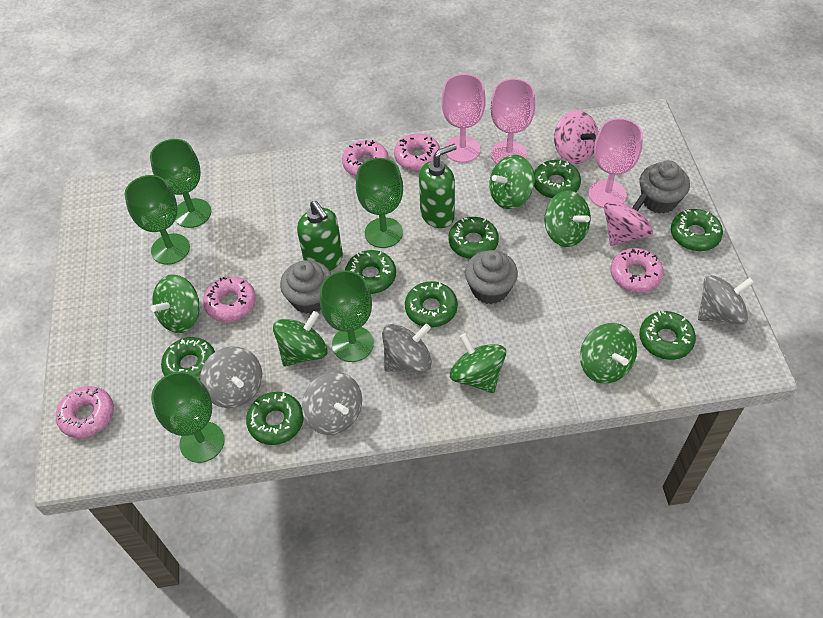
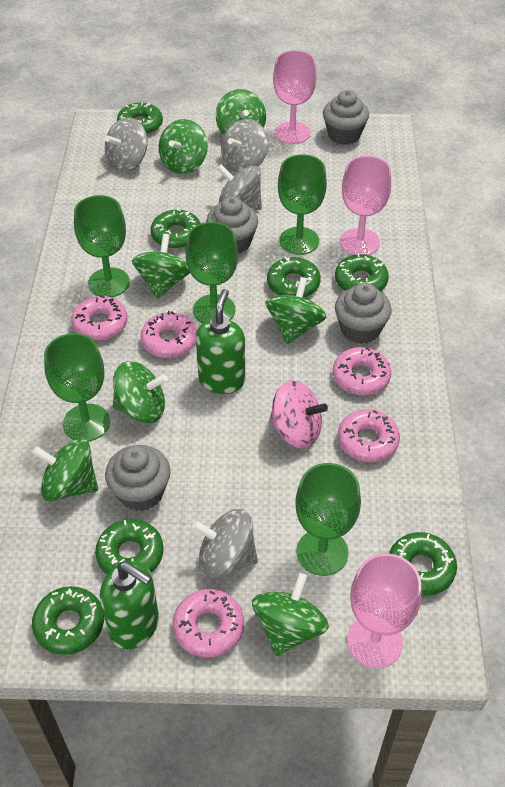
green donut: [161,337,215,380] [246,392,304,445] [345,250,396,294] [405,281,458,327] [448,217,499,259] [534,160,581,198] [639,311,696,360] [671,209,723,251] = 8 -> [32,586,104,655] [95,519,164,575] [117,102,163,135] [150,209,201,249] [267,257,321,298] [335,253,389,291] [389,532,457,596] = 7
green spinning top: [151,274,200,333] [273,311,327,367] [450,333,506,393] [489,155,535,209] [545,190,591,247] [580,323,637,384] = 6 -> [32,438,98,501] [113,361,168,423] [132,234,190,299] [159,119,208,174] [215,89,266,135] [252,573,329,656] [265,277,326,344] = 7
grey cupcake: [280,260,331,314] [465,250,518,304] [640,160,690,214] = 3 -> [105,445,171,511] [206,196,258,253] [323,90,369,145] [335,283,392,344] = 4
pink spinning top: [554,110,599,164] [604,192,653,246] = 2 -> [269,380,328,448] = 1

